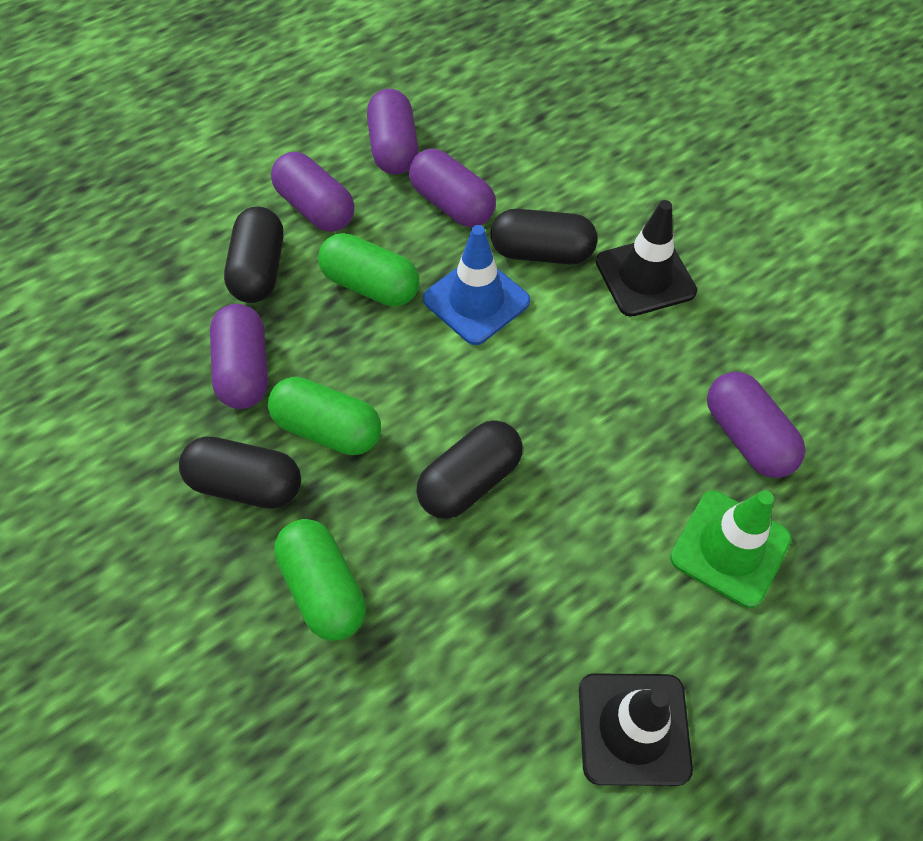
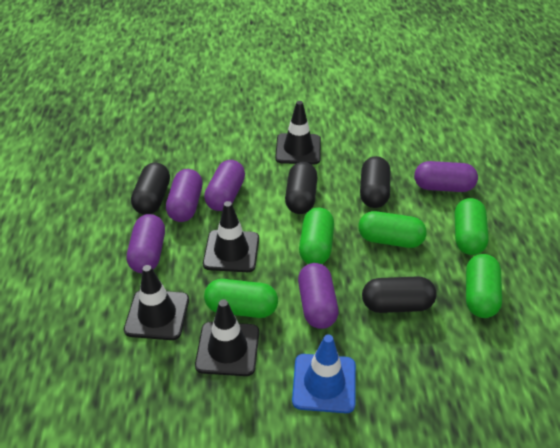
black traffic cone: [579,673,693,786] [596,200,697,317] = 2 -> [124,265,189,340] [195,299,259,376] [203,201,259,272] [275,101,321,164] = 4
green capsule: [268,377,381,455] [274,519,366,641] [318,233,419,307] = 3 -> [204,279,278,318] [299,208,334,264] [358,211,427,248] [454,198,489,255] [466,254,502,318] = 5
green traffic cone: [670,490,792,608] = 1 -> none = 0

